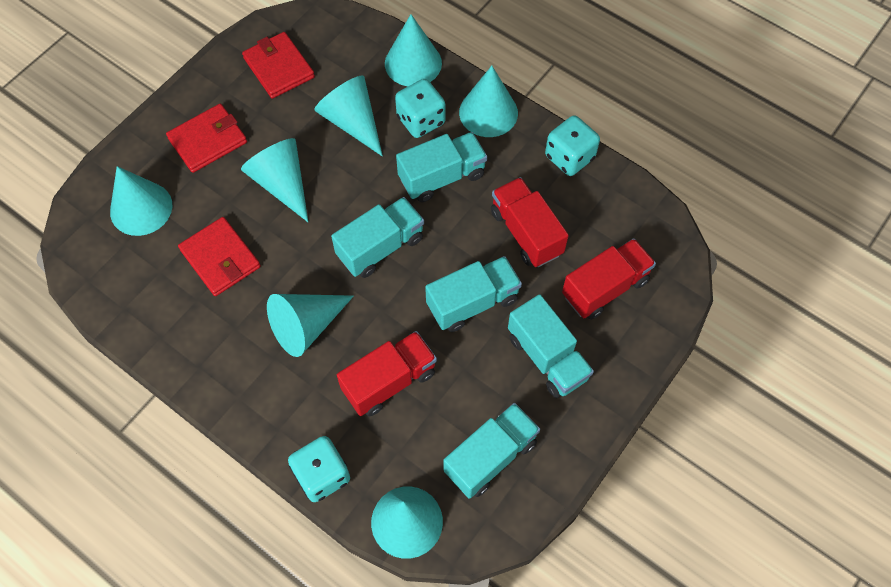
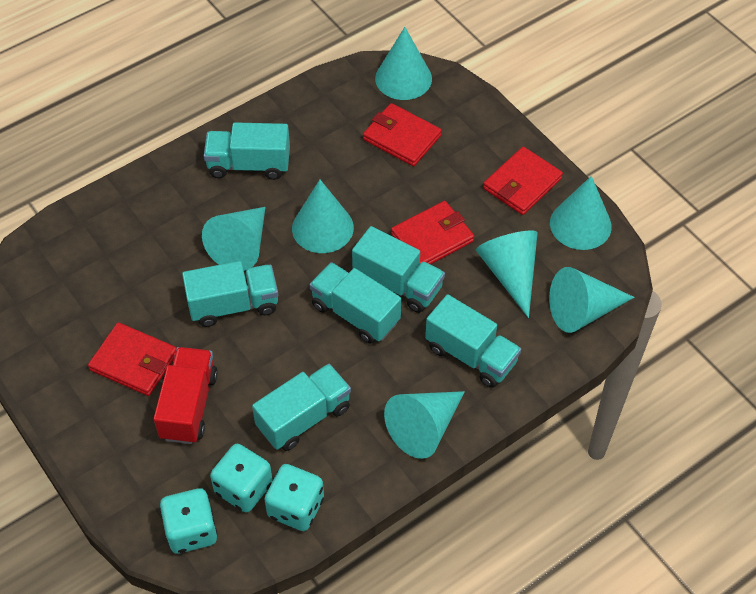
red truck: [337,331,437,416] [491,177,569,267] [562,238,656,320] = 3 -> [153,347,218,444] = 1
red wallet: [166,104,247,173] [178,217,261,296] [242,32,315,99] = 3 -> [88,322,177,396] [363,103,442,166] [391,201,474,264] [483,147,563,215] = 4
turquoise truck: [331,197,424,278] [396,132,487,202] [425,256,522,332] [443,403,540,499] [508,294,594,398] = 5 -> [182,261,278,327] [204,122,290,180] [252,364,351,451] [310,262,401,344] [352,226,445,313] [425,294,521,388] = 6

